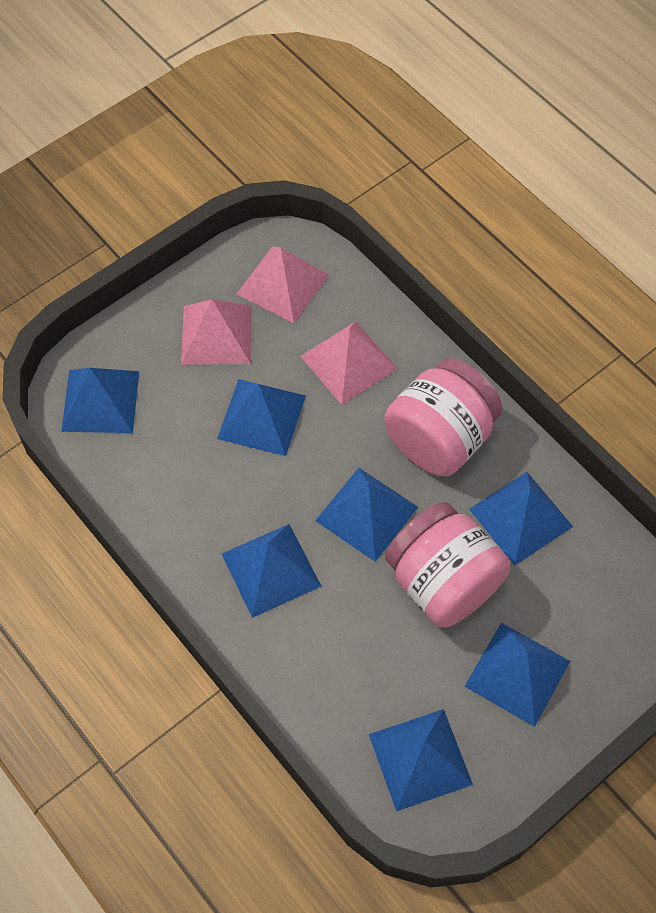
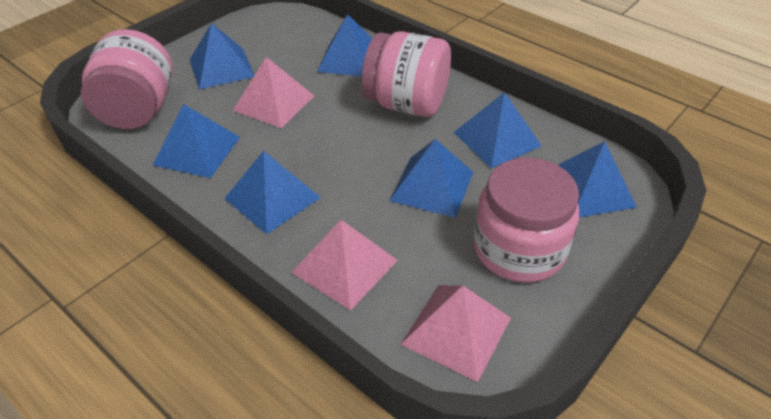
pink jar: [384,358,502,476] [385,502,511,628] = 2 -> [81,29,173,129] [362,31,451,117] [473,157,579,283] = 3

